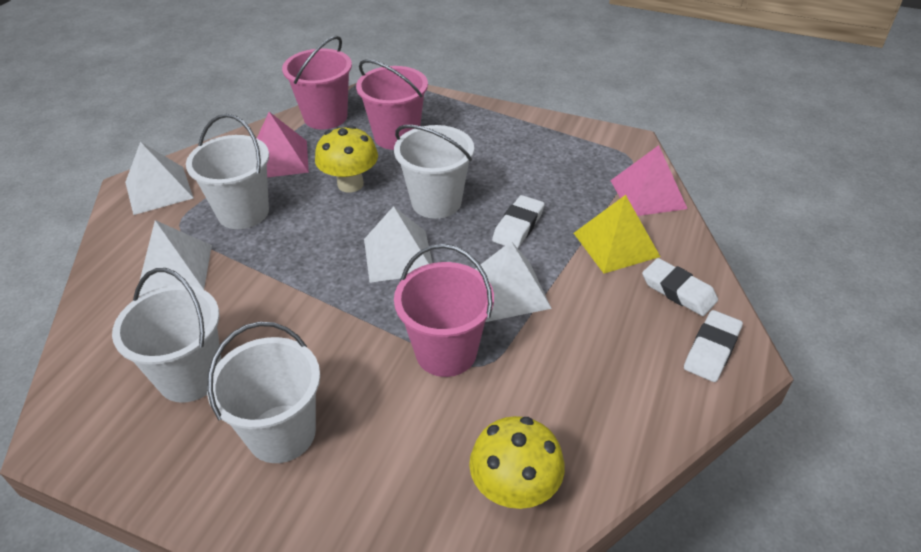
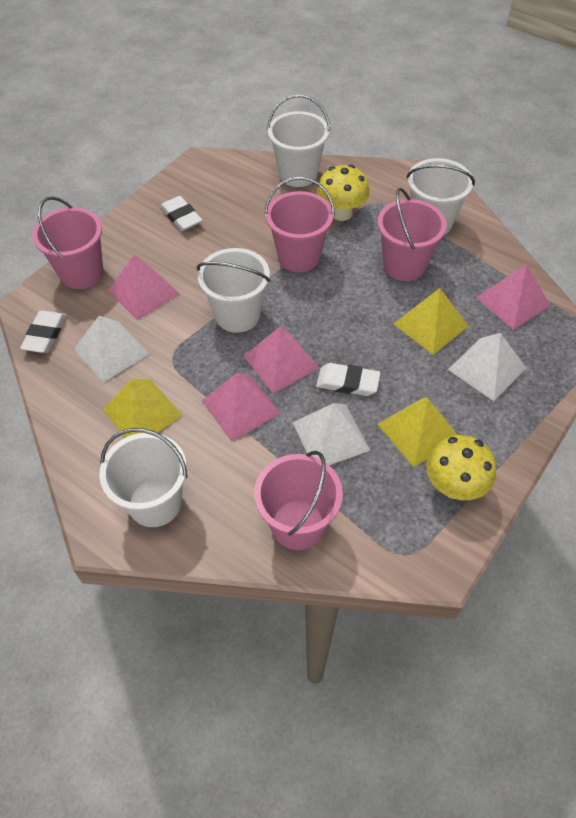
pink bucket: [282,36,352,130] [356,60,428,150] [394,244,494,377] = 3 -> [32,196,103,289] [254,451,343,550] [264,176,335,272] [377,188,447,281] = 4
pink pyramid: [257,112,309,177] [610,145,687,216] = 2 -> [108,255,180,320] [202,373,281,441] [243,326,319,394] [476,264,550,330] = 4
white pyramid: [125,142,194,215] [139,220,212,296] [364,206,432,283] [475,241,552,322] = 4 -> [74,316,149,383] [293,403,371,465] [448,333,526,401] = 3
yellow pyramid: [574,195,660,274] = 1 -> [103,379,183,437] [378,398,457,467] [393,288,469,355] = 3

